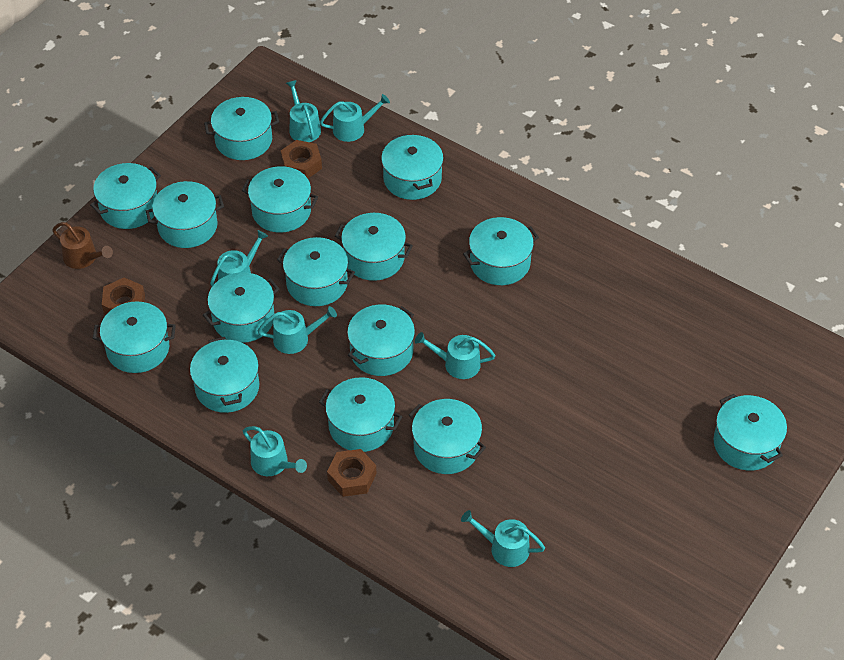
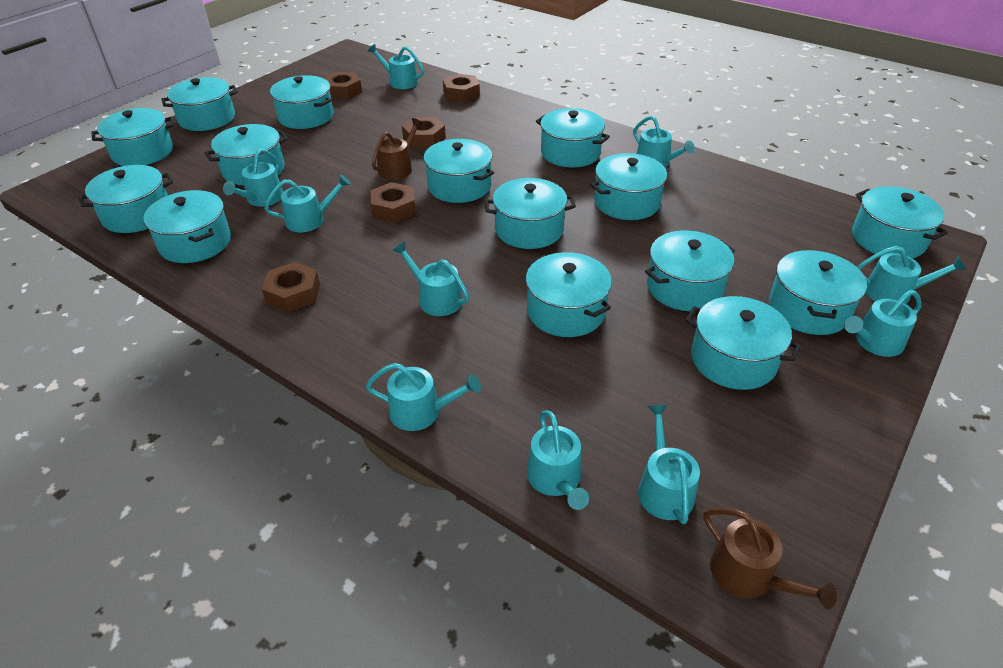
brown nut: [102,278,145,315] [281,140,322,178] [327,449,377,497] = 3 -> [262,262,320,312] [324,72,362,99] [371,182,416,223] [402,117,446,148] [443,74,480,102] = 5
brown watering can: [52,222,113,269] = 1 -> [372,118,423,180] [704,508,837,609] = 2
turquoise watering can: [210,230,268,286] [243,426,307,476] [257,306,337,354] [286,80,321,142] [320,94,390,142] [415,332,495,379] [461,510,545,567] = 7 -> [223,149,283,206] [264,174,351,232] [366,363,481,431] [368,44,424,89] [393,242,469,316] [527,410,589,510] [633,116,695,167] [638,405,700,524] [844,290,922,357] [857,246,966,304] = 10

